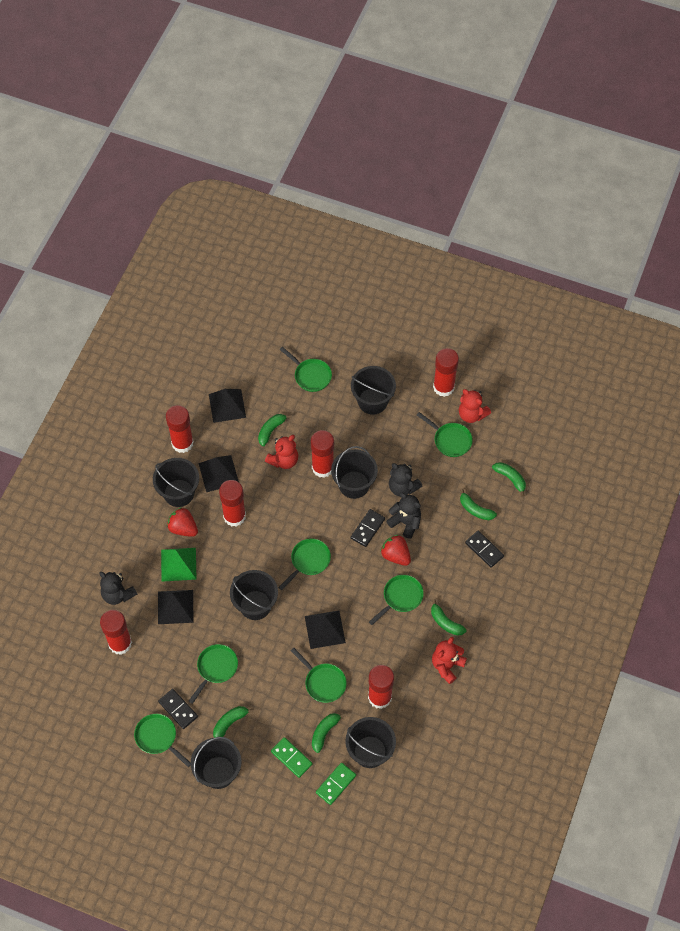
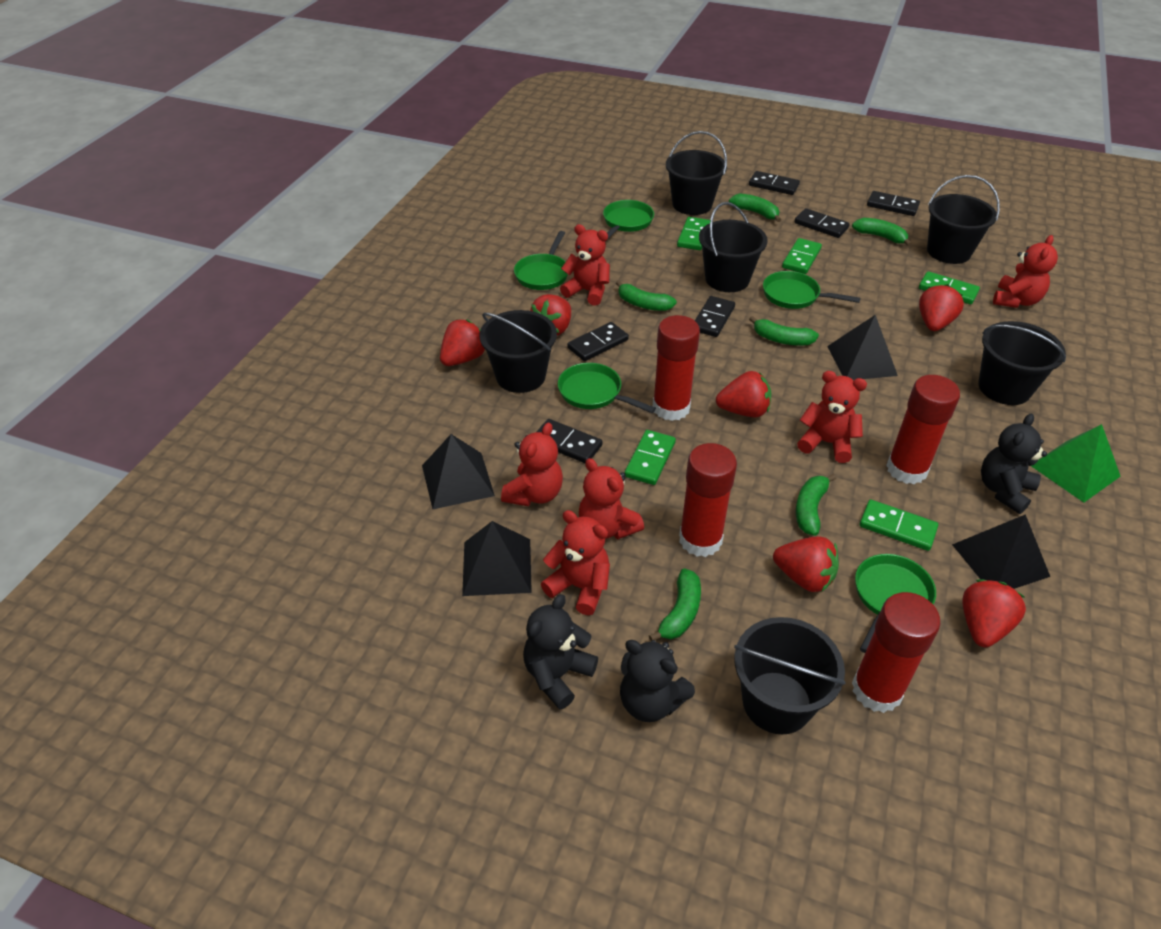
black domino: [158,689,198,729] [351,509,385,547] [465,531,504,568] = 3 -> [536,419,602,464] [567,322,629,361] [695,296,735,337] [749,171,800,195] [794,208,850,238] [867,191,920,216] = 6
green domino: [271,737,312,778] [316,763,356,805] = 2 -> [625,430,676,485] [677,217,710,250] [782,238,822,274] [860,500,938,551] [919,271,980,304] = 5
green pan: [134,714,191,767] [189,644,238,704] [278,538,331,590] [279,347,332,392] [291,648,347,703] [369,575,424,625] [417,412,473,457] = 7 -> [514,231,568,290] [558,363,656,413] [603,200,654,242] [763,271,860,309] [855,554,936,653] = 5
red glue stick: [100,610,132,655] [166,405,194,453] [219,480,246,527] [311,430,334,478] [368,665,394,709] [433,348,459,397] = 6 -> [653,315,700,421] [679,443,737,557] [852,592,941,713] [886,375,960,484] = 4
red strawberry: [167,507,198,537] [380,535,411,566] = 2 -> [440,320,485,366] [530,294,571,336] [716,371,771,417] [773,536,839,592] [919,284,964,331] [962,579,1026,647] = 6
red teddy bear: [265,435,298,469] [432,637,467,684] [459,389,491,423] = 3 -> [501,422,563,506] [541,510,610,615] [560,224,610,306] [579,458,644,539] [797,371,867,463] [993,235,1058,308] = 6

